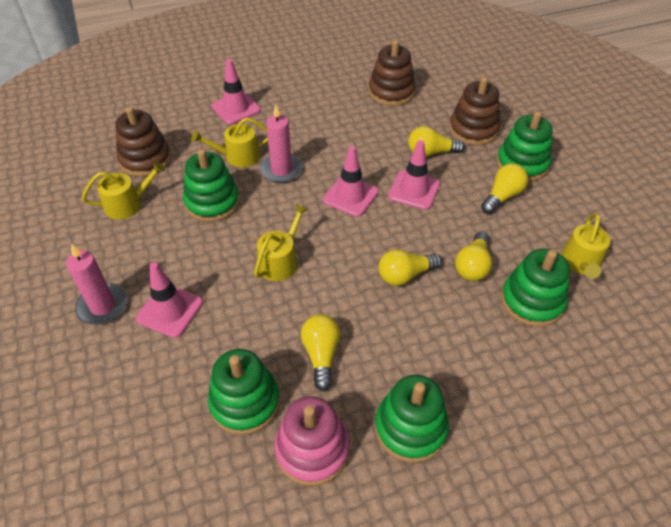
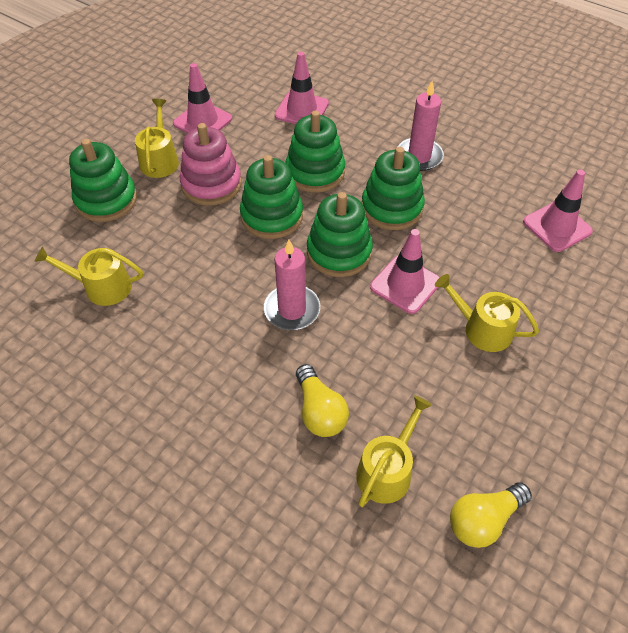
brown stacking toy: [115,106,171,177] [369,40,416,106] [449,77,500,145] = 3 -> none = 0
yellow light bulb: [301,314,341,391] [378,249,442,286] [408,126,465,157] [455,231,492,281] [481,163,528,214] = 5 -> [296,364,349,437] [450,482,532,548] = 2

